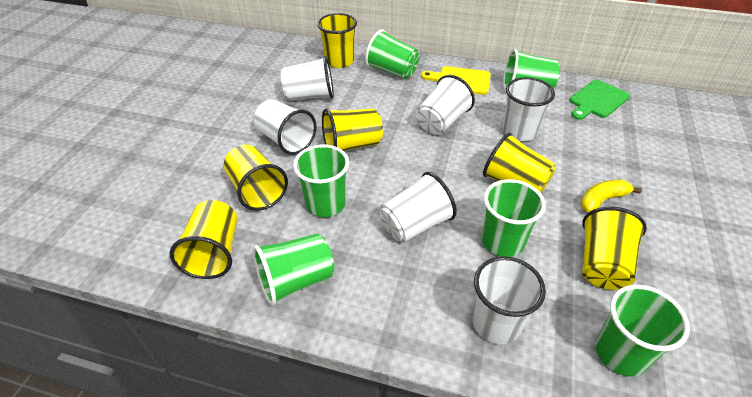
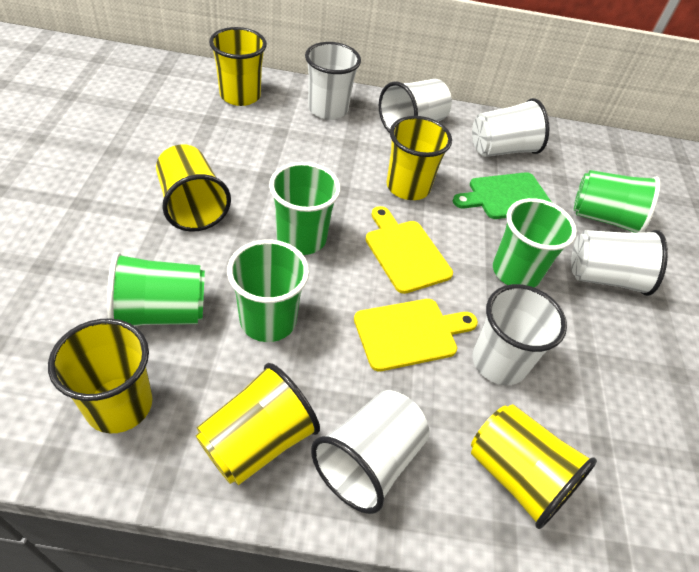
green cup: [253,234,334,306] [293,144,349,217] [365,30,419,79] [482,179,546,257] [503,49,560,91] [595,285,690,377] = 6 -> [107,252,205,326] [227,240,309,342] [269,162,341,255] [493,198,577,287] [574,170,660,233] = 5
yellow banana: [581,180,642,212] = 1 -> none = 0
yellow cutting board: [421,66,491,95] = 1 -> [354,299,478,371] [365,206,453,294] = 2

